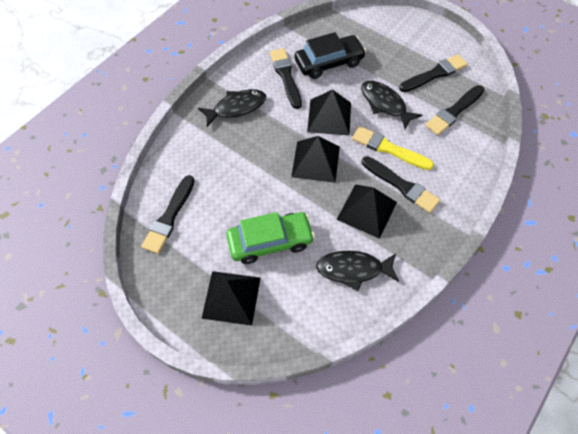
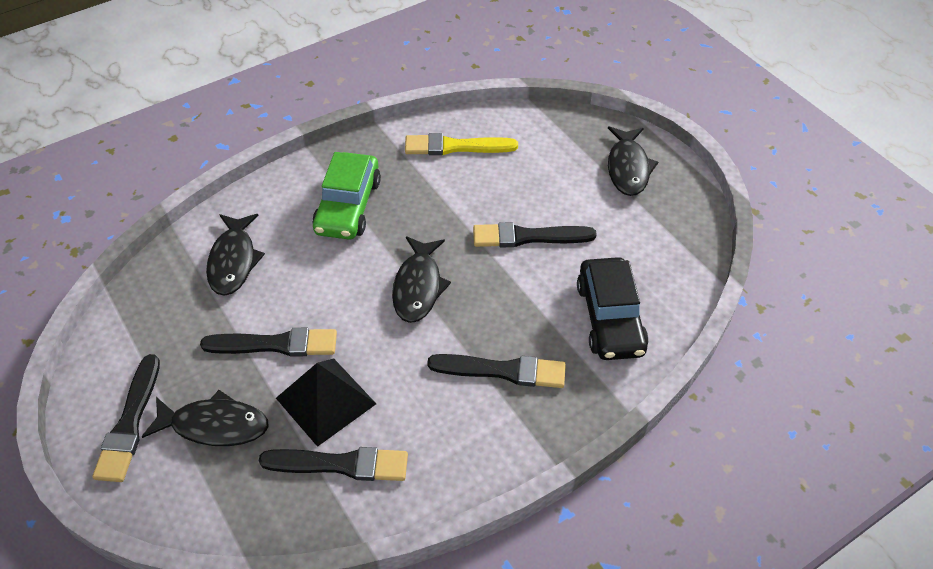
black fish: [198,89,266,127] [316,251,399,291] [361,81,423,130] = 3 -> [142,390,269,446] [206,214,265,296] [392,236,451,323] [608,126,658,196] = 4
black pyramid: [202,271,260,326] [291,136,340,183] [307,89,351,136] [337,184,397,239] = 4 -> [276,358,376,447] = 1

